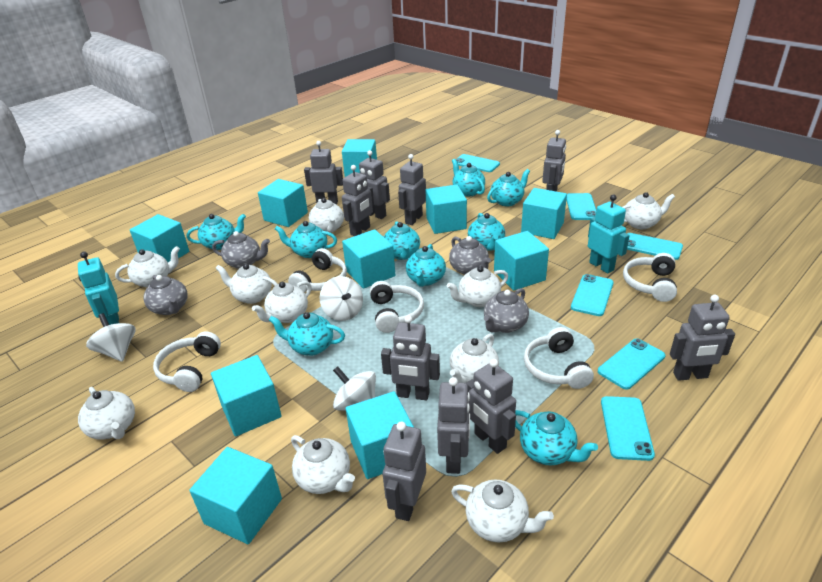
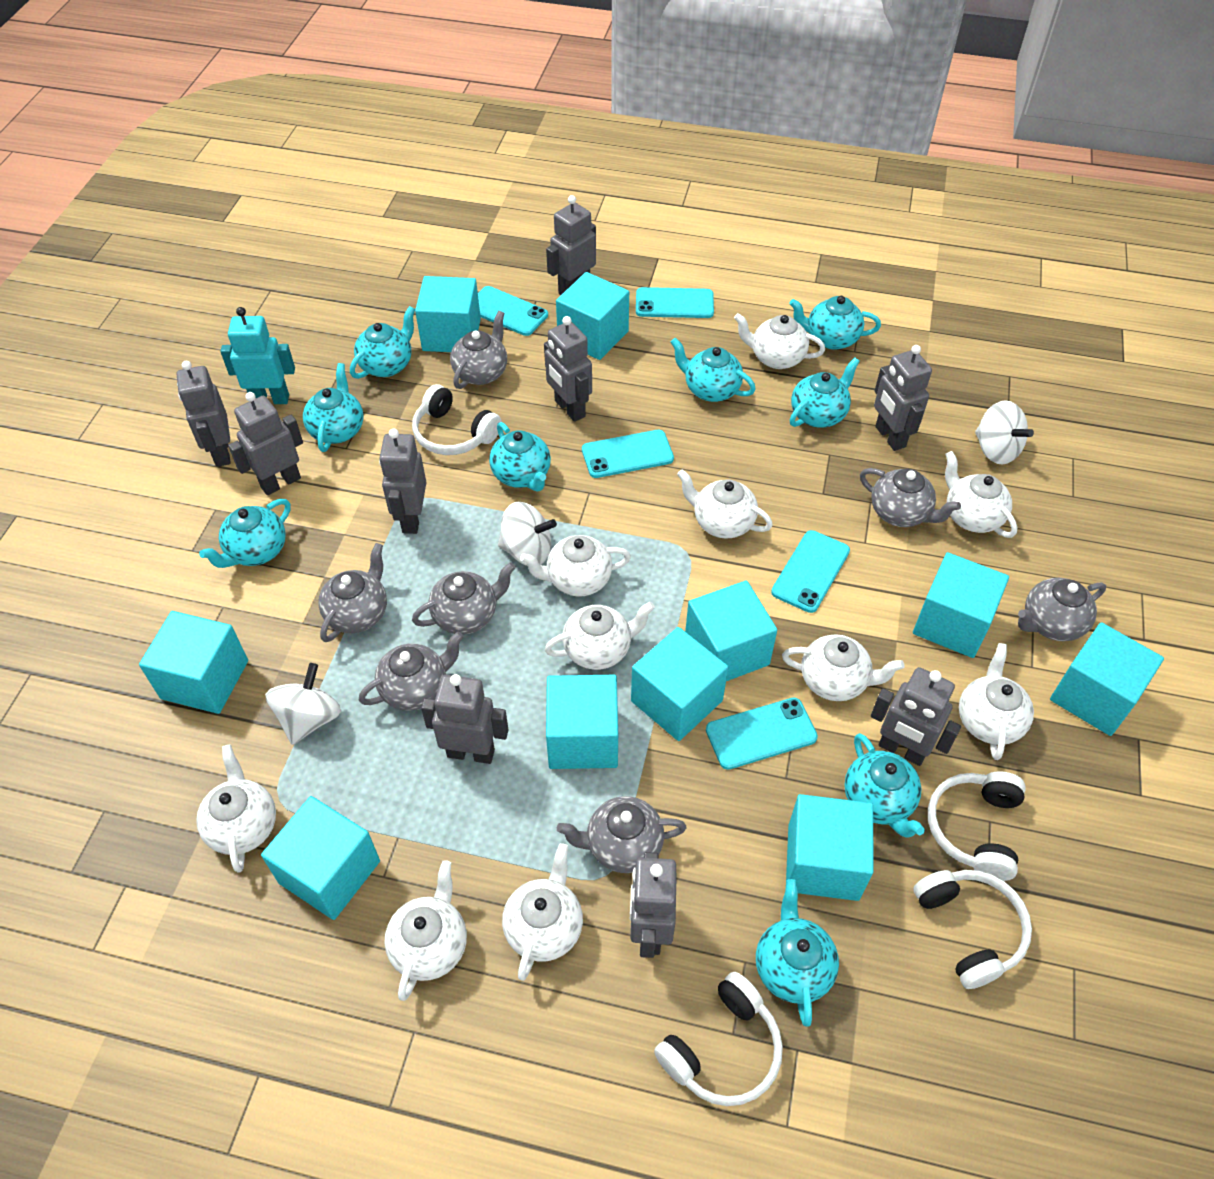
grey robot: [304,141,343,205] [342,165,374,236] [359,150,390,219] [381,315,440,400] [383,422,426,521] [398,154,426,225] [437,377,470,474] [466,359,516,454] [542,130,566,192] [670,295,735,381] = 10 -> [177,361,231,467] [228,392,303,495] [379,429,426,534] [421,674,508,764] [544,316,592,422] [546,195,596,295] [630,852,677,958] [871,667,961,766] [874,345,932,451] = 9
grey teapot: [144,275,188,315] [212,231,270,269] [449,236,491,275] [484,288,529,333] = 4 -> [318,543,387,642] [359,632,464,711] [412,562,515,635] [450,311,507,389] [557,796,687,873] [860,468,961,527] [1018,578,1106,641] = 7
turquoise phone: [456,154,500,172] [566,193,596,220] [571,274,614,316] [598,339,666,390] [601,396,655,461] [627,233,683,260] = 6 -> [478,286,548,336] [582,430,674,478] [636,287,714,318] [706,698,818,770] [771,530,850,613] = 5
turquoise robot: [78,252,119,325] [588,194,630,274] = 2 -> [220,307,295,404] = 1
white headphones: [153,331,221,392] [288,248,347,292] [370,281,424,333] [524,327,594,389] [623,253,677,302] = 5 -> [412,384,502,455] [654,972,783,1106] [913,870,1032,989] [928,771,1026,881] = 4

